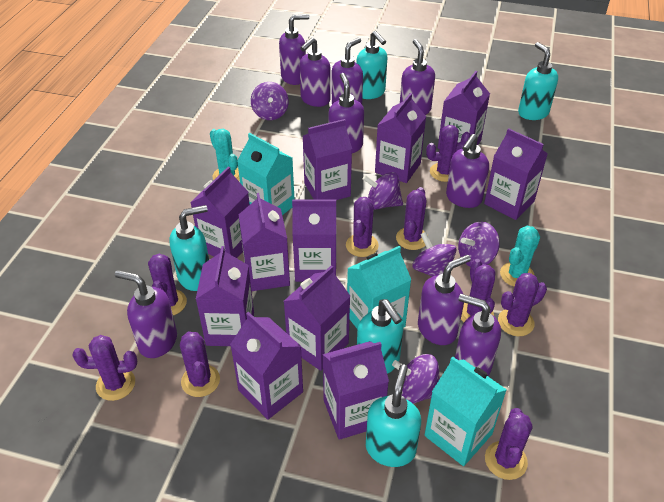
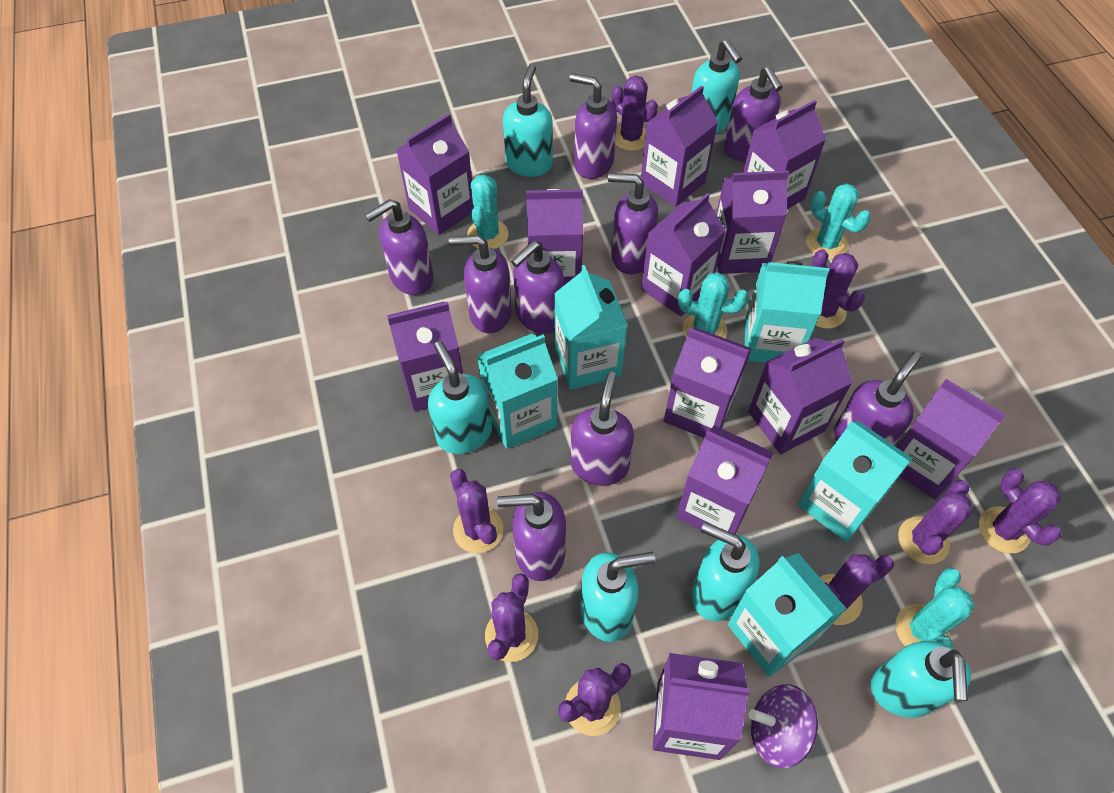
purple cactus: [72,335,137,401] [148,254,187,315] [180,331,220,397] [346,197,379,257] [396,187,428,250] [426,125,470,182] [461,259,495,322] [485,408,533,480] [498,273,547,336] = 9 -> [450,469,503,553] [485,573,538,662] [558,663,631,736] [612,75,658,151] [812,249,865,329] [820,554,894,625] [898,480,972,564] [979,468,1062,554] = 8
purple carton: [190,167,250,258] [196,246,254,346] [230,312,303,420] [238,193,290,291] [284,266,350,371] [292,200,337,282] [303,119,352,200] [323,341,389,440] [375,93,426,183] [438,71,490,149] [484,128,548,220] = 11 -> [387,301,463,412] [396,114,473,235] [526,189,583,284] [641,85,718,207] [641,193,726,316] [653,653,750,760] [663,327,752,438] [676,425,774,534] [716,170,789,274] [743,100,826,209] [748,338,853,454] [897,379,1006,500] = 12
purple spinning top: [251,82,289,120] [363,172,403,210] [392,354,440,404] [412,232,457,277] [458,222,500,267] = 5 -> [749,684,818,768] = 1
turquoise cactus: [210,129,240,181] [500,226,540,287] = 2 -> [467,174,508,249] [678,272,749,338] [806,183,871,260] [895,568,975,648] = 4
turquoise carton: [237,133,295,215] [347,246,411,329] [424,356,507,466] = 3 -> [477,334,558,449] [554,265,628,390] [727,553,847,677] [745,261,829,363] [797,420,913,542] = 5
turquoise soap dispenser: [169,205,209,291] [356,31,387,99] [357,299,404,374] [366,364,421,467] [518,42,558,120] = 5 -> [428,341,492,454] [503,64,553,177] [580,552,655,642] [691,39,742,133] [692,522,760,621] [870,641,971,718] = 6

